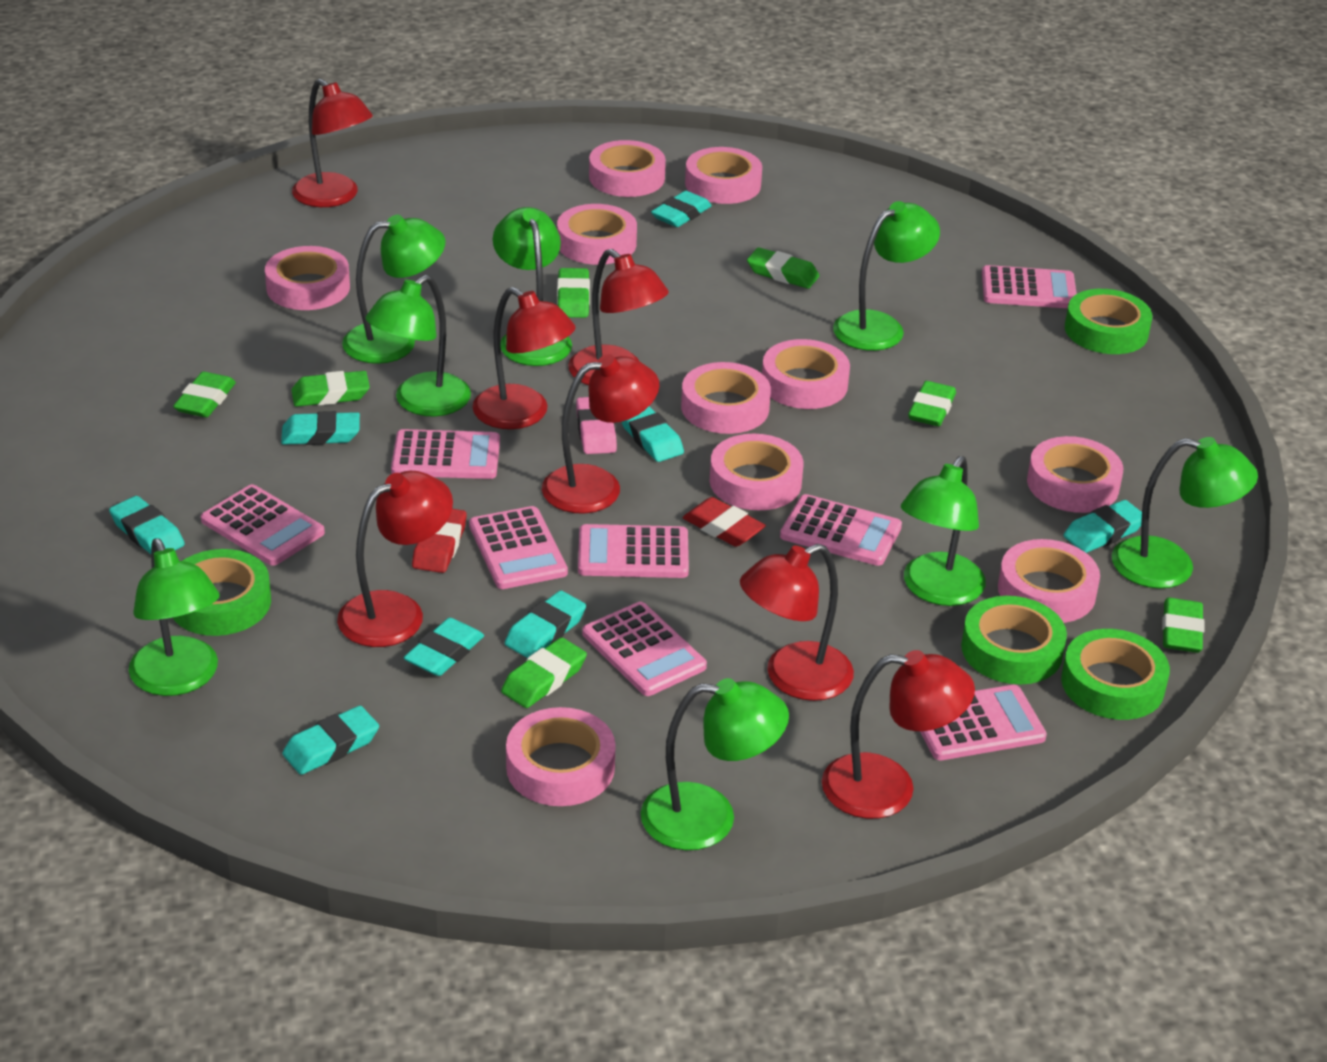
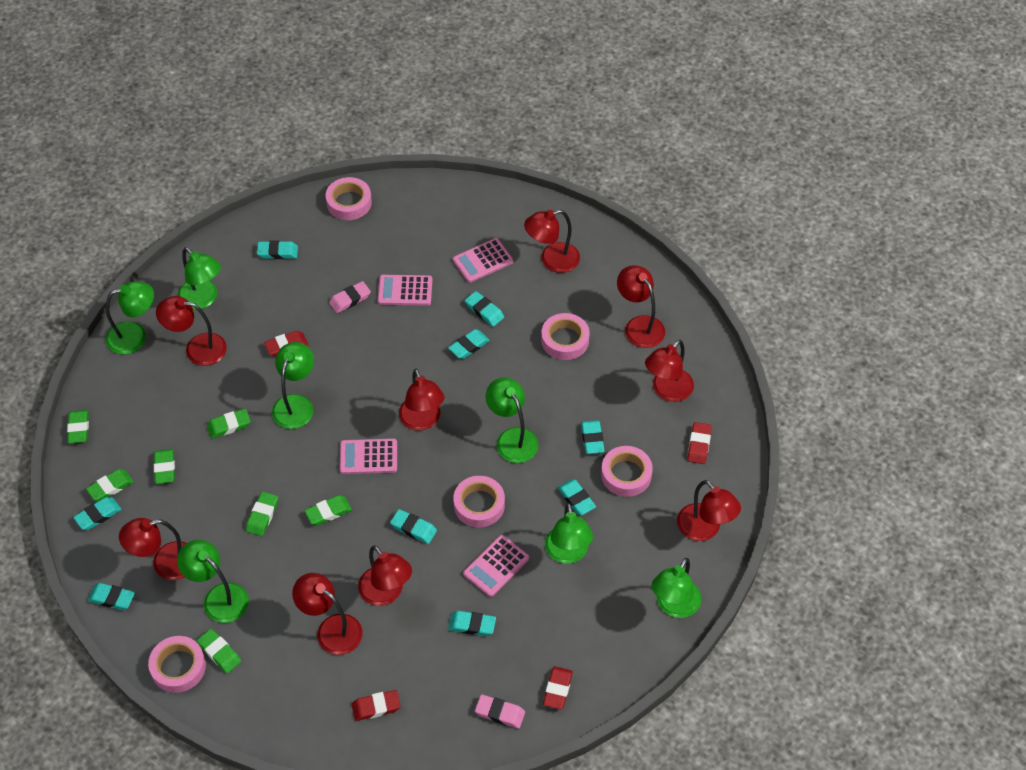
green lamp: [129,538,220,696] [342,215,445,364] [366,275,471,416] [493,207,572,366] [641,678,789,850] [833,201,940,351] [901,456,986,606] [1112,437,1258,589] = 8 -> [106,281,154,354] [177,540,249,623] [178,247,221,310] [272,342,314,429] [485,377,539,463] [545,503,593,564] [652,558,701,618] = 7
green tape: [173,549,271,636] [961,596,1067,684] [1061,629,1170,720] [1065,289,1152,354] = 4 -> none = 0
pink calculator: [201,484,325,566] [391,429,500,479] [469,506,568,589] [578,524,689,578] [582,602,707,696] [780,494,902,566] [920,685,1047,761] [982,265,1077,308] = 8 -> [340,438,397,474] [378,275,432,306] [453,238,513,283] [463,535,530,597] = 4
pink eraser: [576,397,617,454] = 1 -> [329,281,371,313] [475,695,525,728] = 2
pink tape: [265,246,350,310] [506,707,616,806] [557,204,637,265] [589,140,666,197] [681,362,771,434] [685,147,762,204] [709,434,804,510] [762,339,850,409] [998,539,1100,623] [1027,436,1123,513] = 10 -> [148,636,206,693] [326,177,372,220] [453,476,505,527] [541,313,590,360] [601,446,653,497] = 5
red eraser: [412,509,467,573] [683,497,766,547] = 2 -> [264,331,308,357] [352,690,401,721] [543,666,573,710] [687,422,712,464] = 4
red lamp: [292,79,373,207] [337,471,453,647] [472,287,576,429] [542,354,659,514] [568,249,669,385] [740,543,854,701] [822,650,975,819] = 7 -> [119,518,186,580] [156,296,227,366] [292,573,363,655] [358,545,412,606] [399,369,445,430] [524,210,580,273] [617,265,665,348] [645,340,694,402] [677,480,741,541] = 9
turquoise eraser: [109,496,185,554] [281,411,360,445] [282,706,379,775] [404,618,484,676] [505,590,586,658] [622,406,684,462] [651,191,712,227] [1063,500,1142,553] = 8 -> [73,497,121,530] [88,583,135,610] [257,240,298,259] [390,509,437,544] [448,329,490,359] [448,611,496,636] [465,291,504,327] [557,479,596,515] [581,420,605,454] = 9

